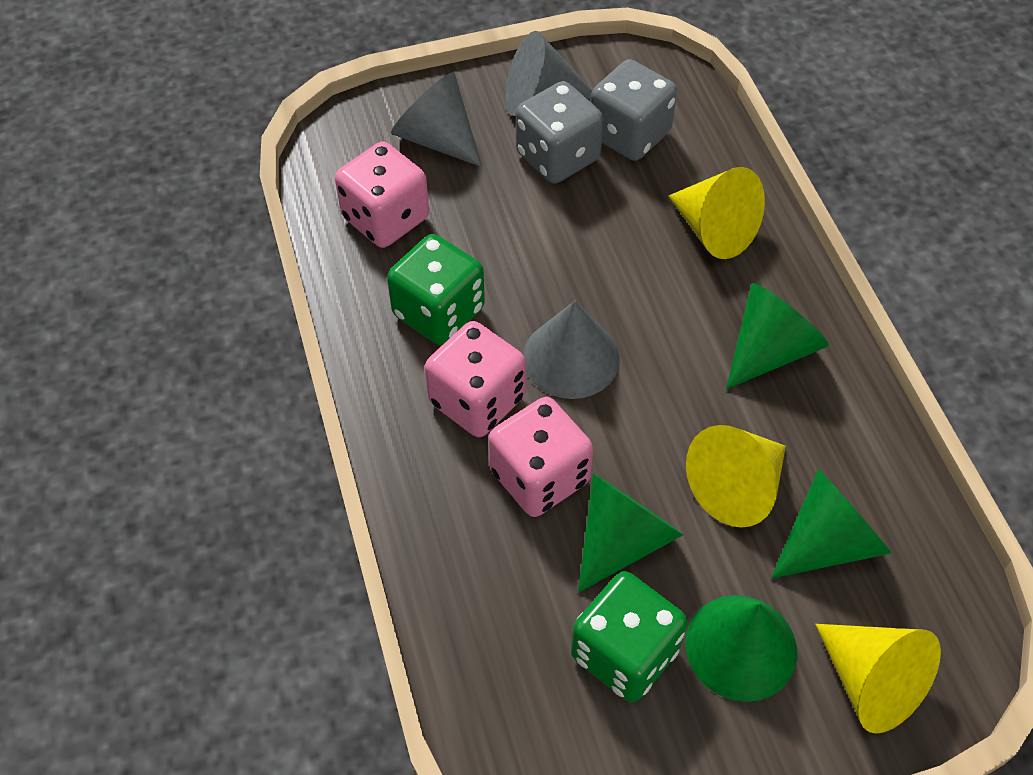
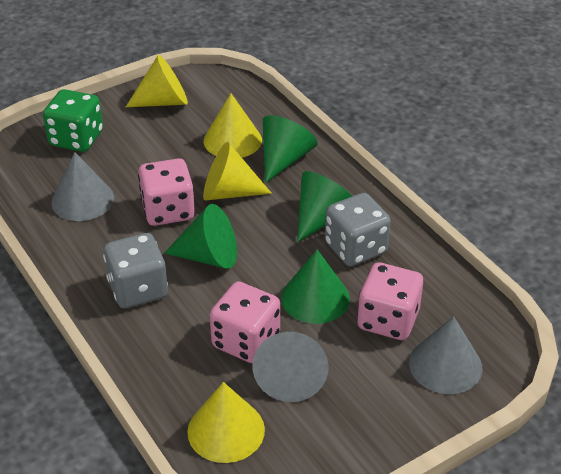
green dice: [387,234,485,345] [571,571,688,703] = 2 -> [43,89,103,152] = 1
yellow cone: [668,167,765,259] [686,425,786,528] [815,624,941,734] = 3 -> [126,55,188,107] [187,382,265,463] [203,142,272,201] [204,93,262,158] = 4

